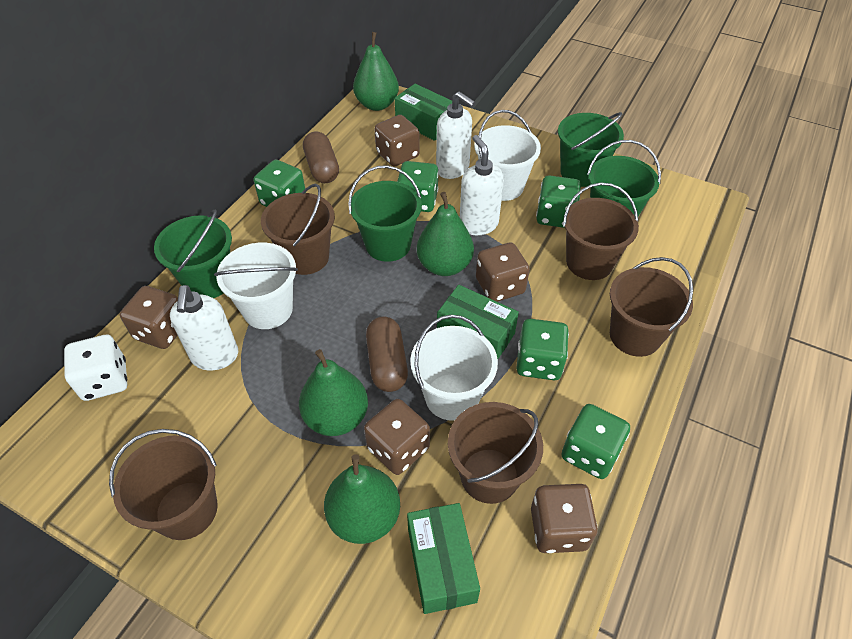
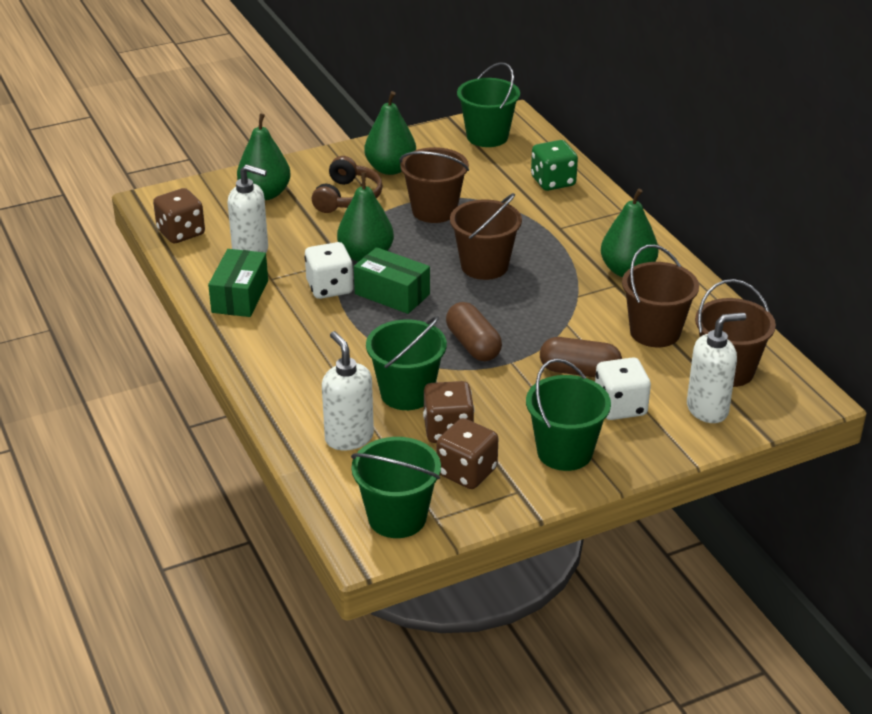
brown bucket: [109,429,218,540] [261,184,335,275] [448,402,543,504] [563,182,639,280] [610,257,693,357] = 5 -> [400,147,469,223] [450,193,522,280] [622,244,699,347] [695,279,776,387] = 4
brown dice: [120,286,178,349] [364,399,430,475] [375,115,420,167] [476,242,530,302] [531,484,598,553] = 5 -> [153,188,205,243] [423,381,474,443] [436,418,498,489] = 3
brown headphones: none = 0 -> [312,156,383,213] = 1
green box: [395,84,452,141] [407,503,480,614] [437,285,519,359] = 3 -> [208,249,268,317] [354,247,430,314] = 2
green dice: [254,160,305,207] [397,161,439,212] [516,319,569,380] [536,175,581,228] [561,404,630,479] = 5 -> [531,140,578,191] = 1
white bucket: [214,243,298,329] [410,315,498,421] [474,110,541,201] = 3 -> none = 0
white dice: [64,335,127,401] = 1 -> [304,242,354,299] [595,357,651,420] = 2

